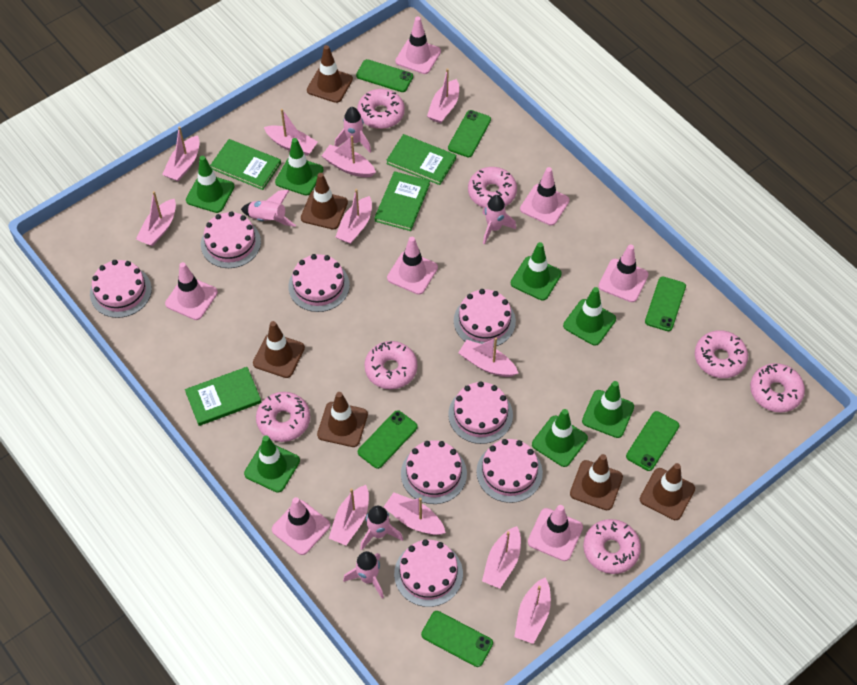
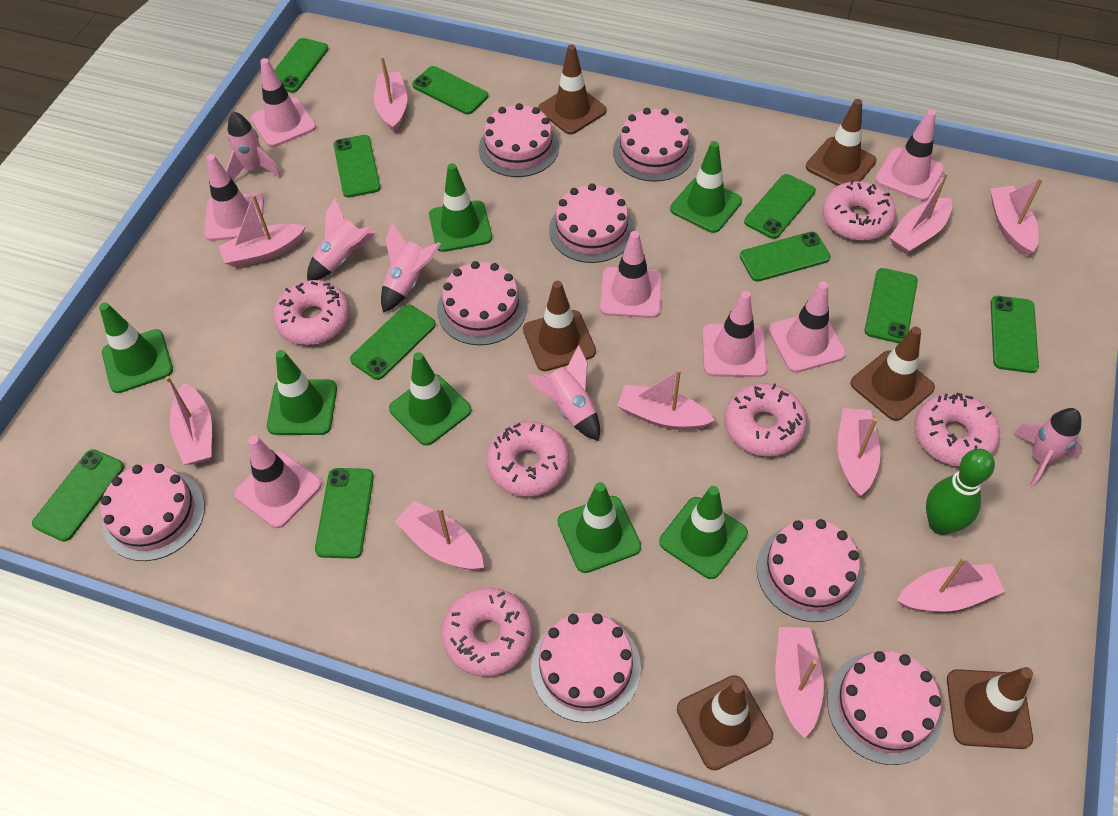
green book: [185,367,262,426] [210,139,281,190] [374,171,430,231] [386,134,456,185] = 4 -> none = 0
green bowling pin: none = 0 -> [926,449,995,535] = 1
green phone: [356,59,413,92] [358,410,418,469] [421,611,493,667] [448,110,491,157] [626,411,679,471] [645,277,686,331] = 6 -> [32,449,124,542] [275,38,329,93] [315,468,374,559] [334,135,381,197] [350,304,436,380] [412,66,488,114] [740,232,831,282] [744,174,816,239] [865,268,918,343] [991,296,1039,373] = 10
pink boat: [136,191,176,246] [162,126,199,181] [264,109,318,156] [322,136,376,177] [329,485,369,545] [336,189,372,244] [384,492,446,535] [427,68,459,123] [458,338,518,377] [482,526,521,589] [514,577,551,644] = 11 -> [165,376,212,465] [218,195,306,268] [374,56,407,133] [395,501,484,570] [617,369,715,430] [775,627,824,738] [838,408,881,496] [889,172,952,254] [897,557,1005,612] [990,178,1043,256] = 10
pink donut: [256,392,310,442] [357,89,405,129] [364,341,417,389] [468,167,517,208] [583,519,641,574] [695,330,748,378] [750,363,805,412] = 7 -> [273,280,350,345] [442,587,533,677] [486,421,569,497] [724,383,807,457] [823,180,896,241] [915,393,1000,467] = 6

